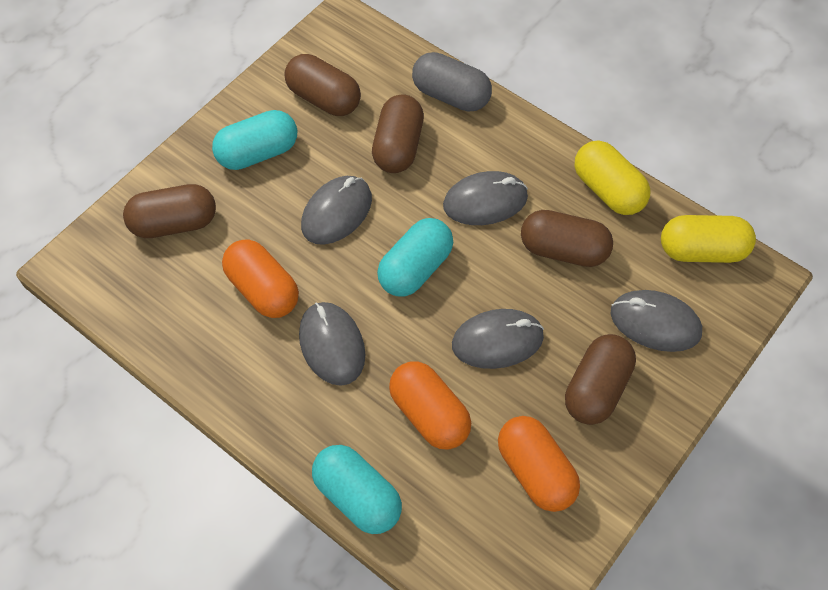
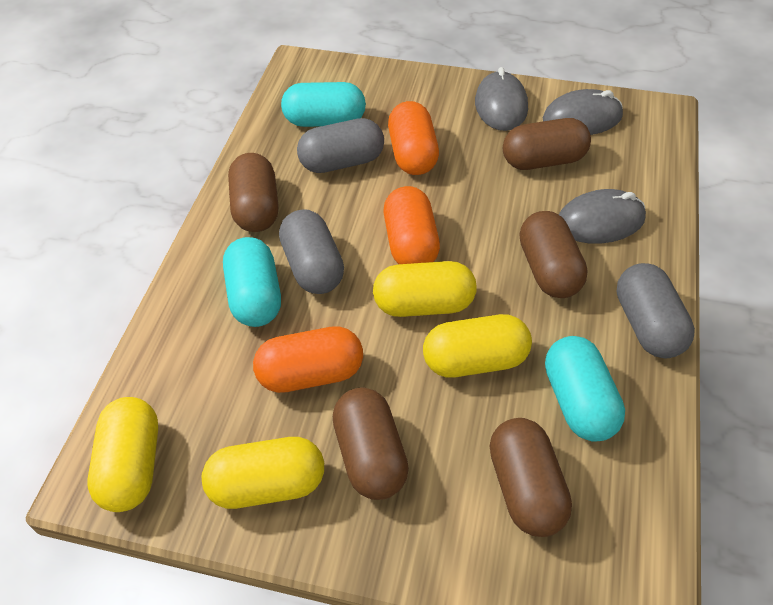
grey capsule: [412,52,492,112] = 1 -> [279,209,344,294] [297,118,384,173] [617,263,695,359] = 3
grey mouse: [299,302,365,386] [301,176,372,245] [443,171,528,225] [452,309,544,369] [611,290,702,352] = 5 -> [475,67,528,131] [543,89,623,135] [559,189,646,244] = 3
yellow capsule: [574,140,651,215] [661,215,756,263] = 2 -> [88,397,158,512] [202,437,324,509] [373,261,476,317] [423,314,532,378] = 4

